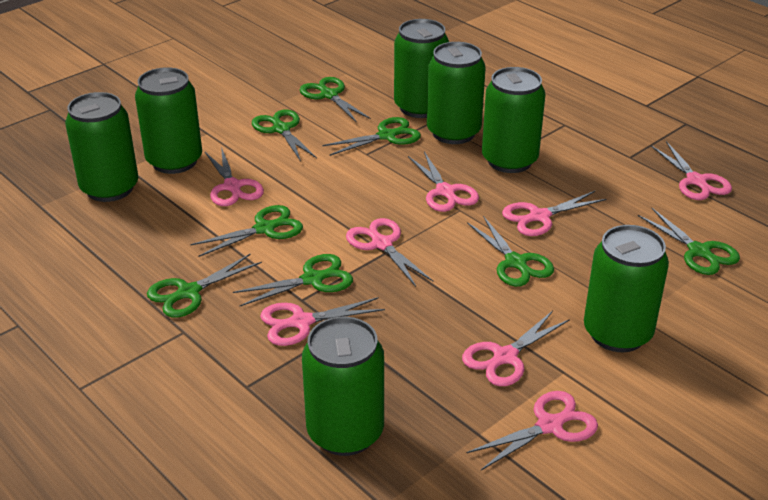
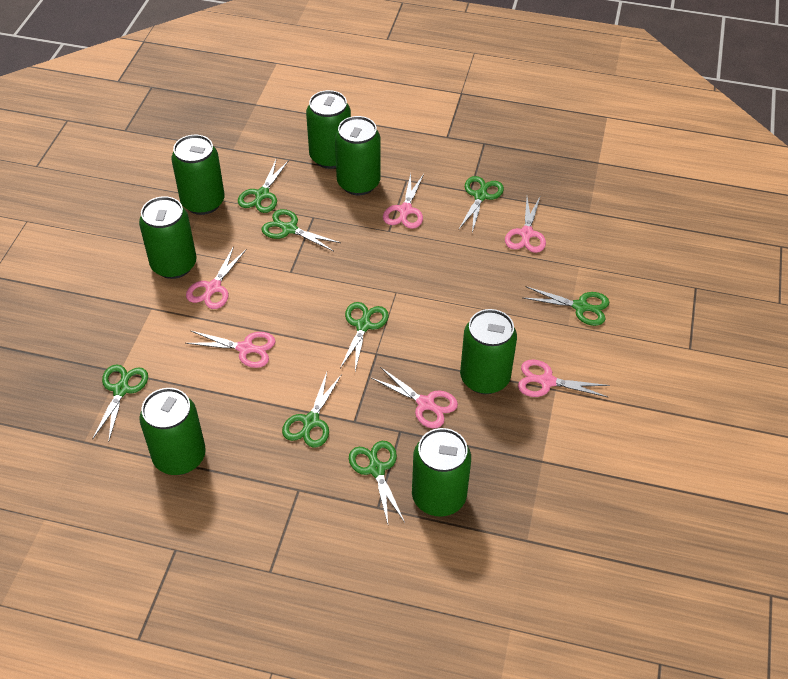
pink scissors: [205,147,264,206] [260,297,385,346] [346,218,433,287] [408,152,479,212] [462,311,570,386] [466,391,598,470] [502,191,606,236] [651,141,732,200] = 8 -> [185,331,275,368] [186,246,246,309] [371,367,458,428] [383,173,424,229] [505,195,546,253] [518,359,610,398] = 6

